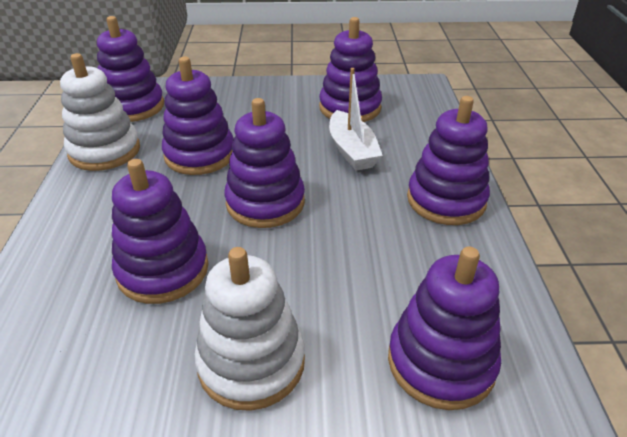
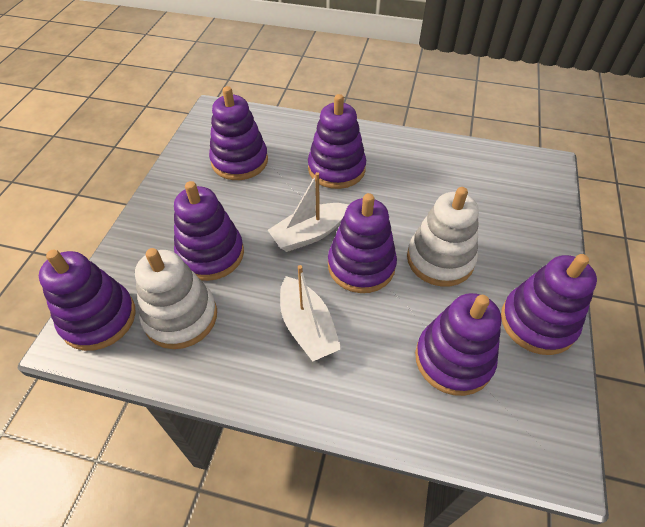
white boat: [329,68,383,171] = 1 -> [268,172,349,252] [280,265,341,362] = 2

